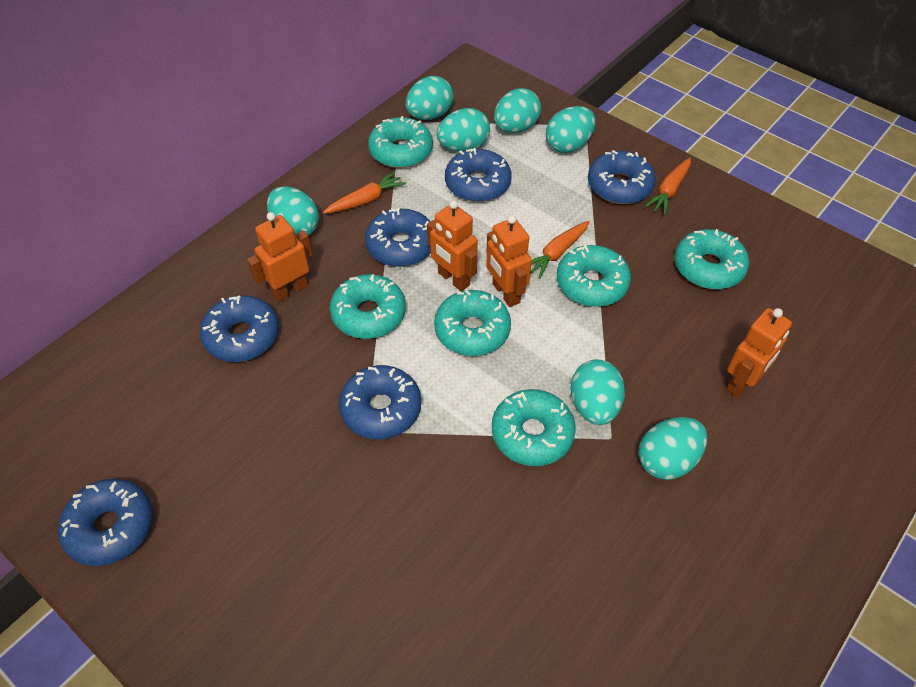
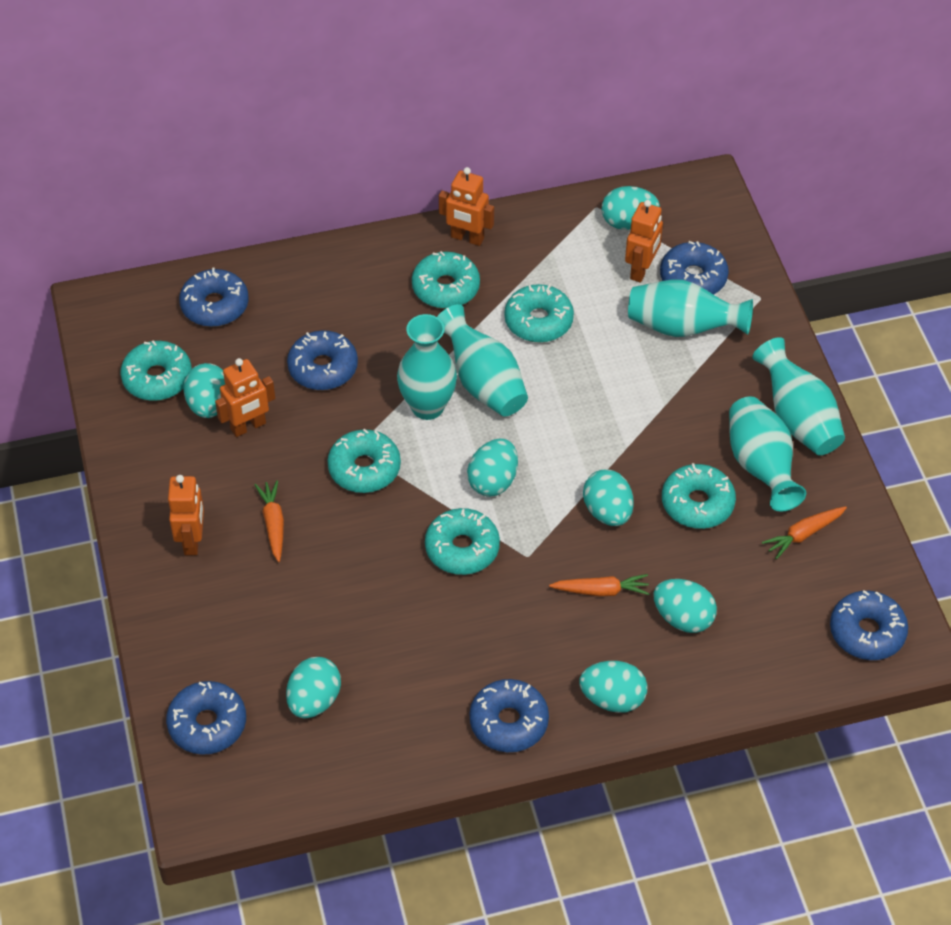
turquoise vase: none = 0 -> [397,314,457,420] [437,304,528,417] [628,280,753,337] [729,397,806,512] [752,337,845,455] = 5

